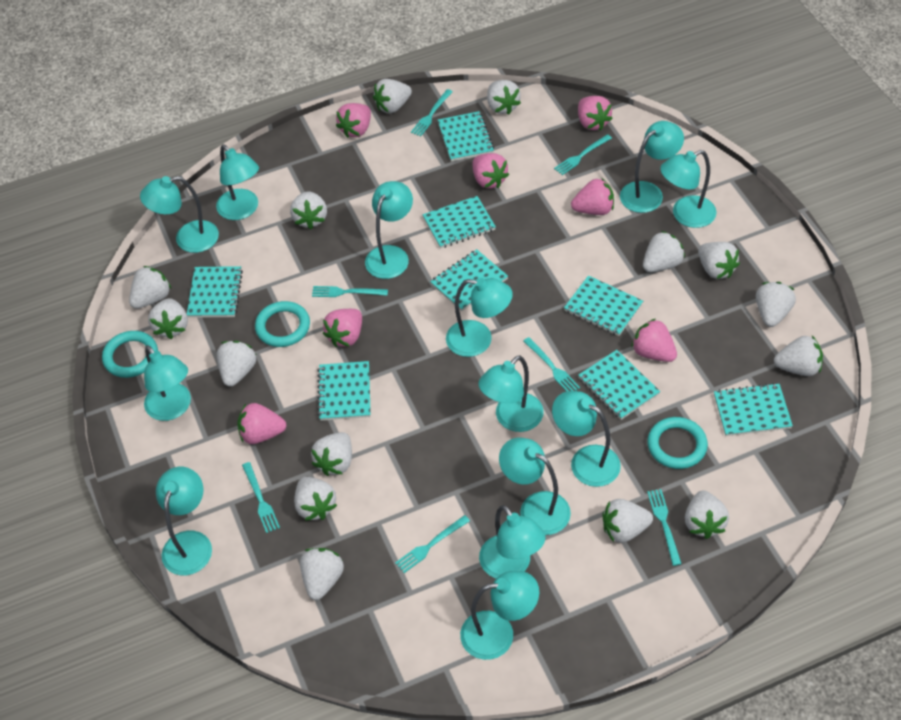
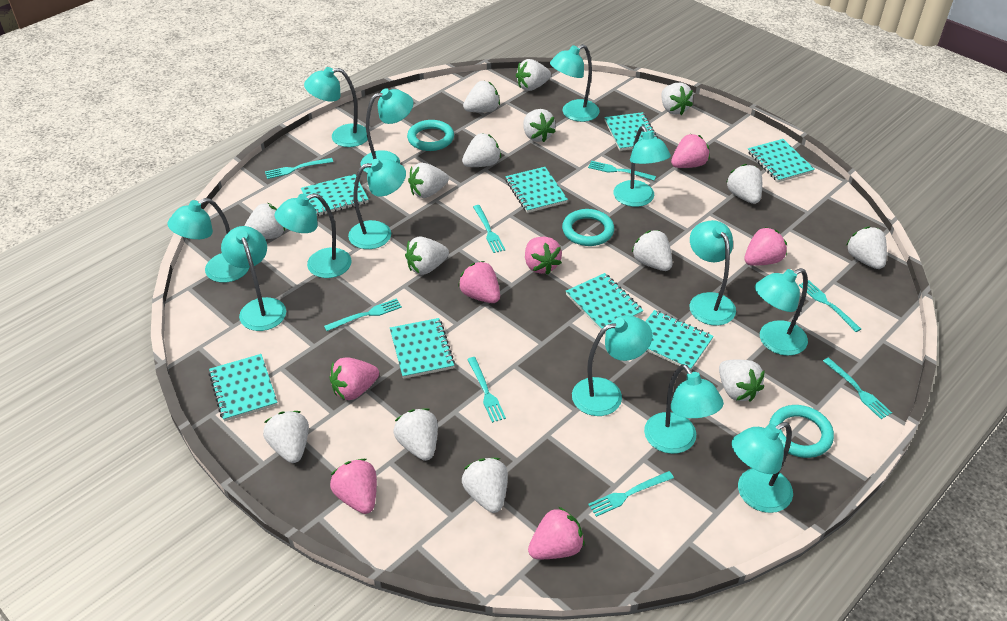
turquoise fork: [242,462,280,533] [312,286,388,297] [395,515,470,573] [411,89,453,136] [523,337,580,391] [554,134,612,175] [647,489,682,566] = 7 -> [265,158,333,179] [324,298,402,331] [467,357,506,423] [473,205,506,253] [588,161,656,180] [588,471,674,517] [799,280,861,332] [823,357,892,419] = 8

